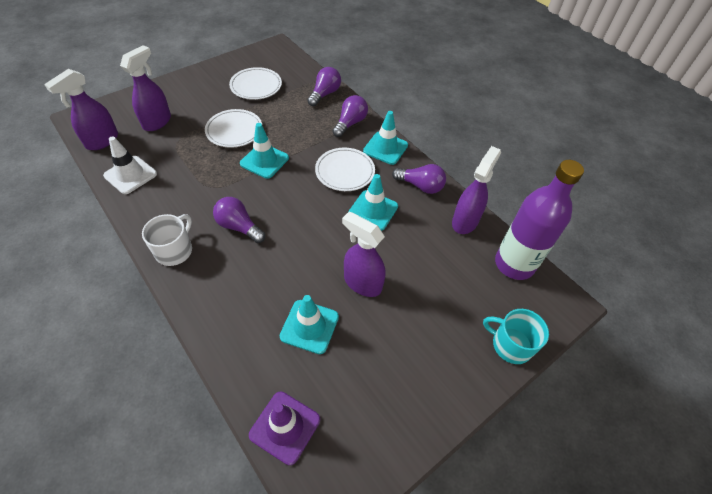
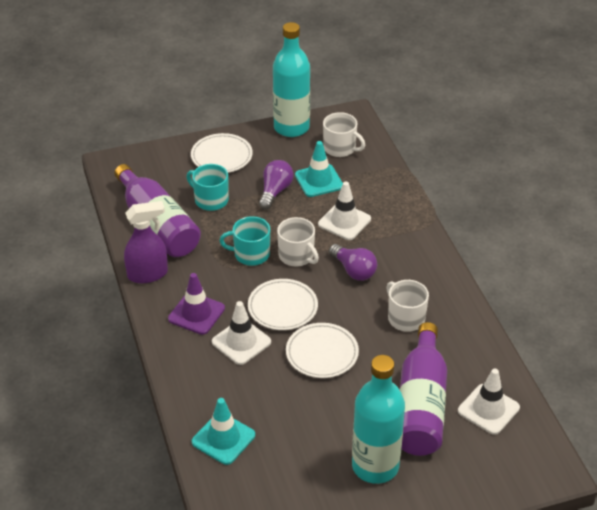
purple bottle: [495,160,584,280] = 1 -> [114,164,201,257] [399,322,447,456] = 2
purple light bulb: [213,197,265,243] [307,67,341,106] [332,95,368,137] [392,164,446,194] = 4 -> [259,160,293,209] [329,244,377,281] = 2
purple spray bottle: [44,69,118,150] [120,45,171,131] [342,212,386,297] [452,146,501,234] = 4 -> [124,201,168,284] = 1
turquoise bottle: none = 0 -> [273,22,310,137] [352,355,405,484] = 2
turquoise mug: [483,309,549,364] = 1 -> [186,164,229,211] [219,216,270,266] = 2
turquoise traffic cone: [240,123,289,179] [280,295,339,354] [348,174,398,231] [363,111,408,165] = 4 -> [192,398,255,465] [295,141,343,197] = 2
white mug: [142,214,192,266] = 1 -> [277,217,319,266] [323,112,365,157] [386,280,429,332] = 3
white traffic cone: [103,136,157,194] = 1 -> [212,301,271,365] [318,182,371,240] [458,368,520,435] = 3

